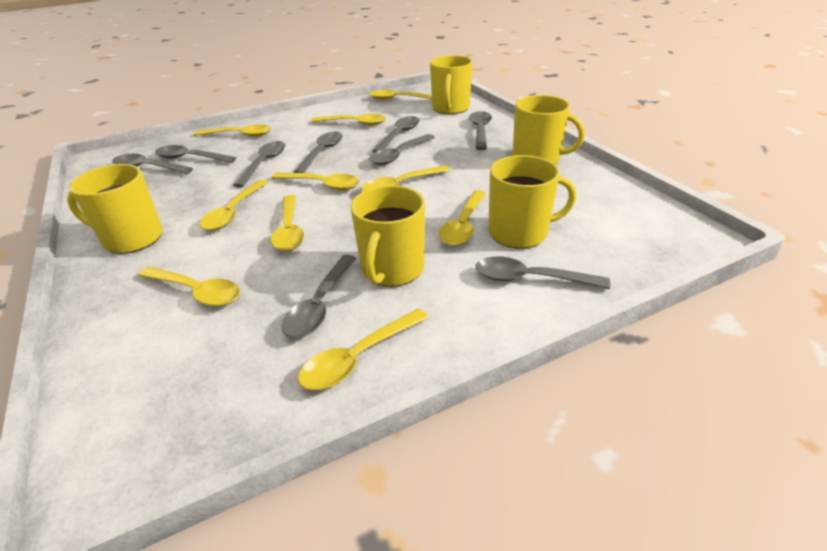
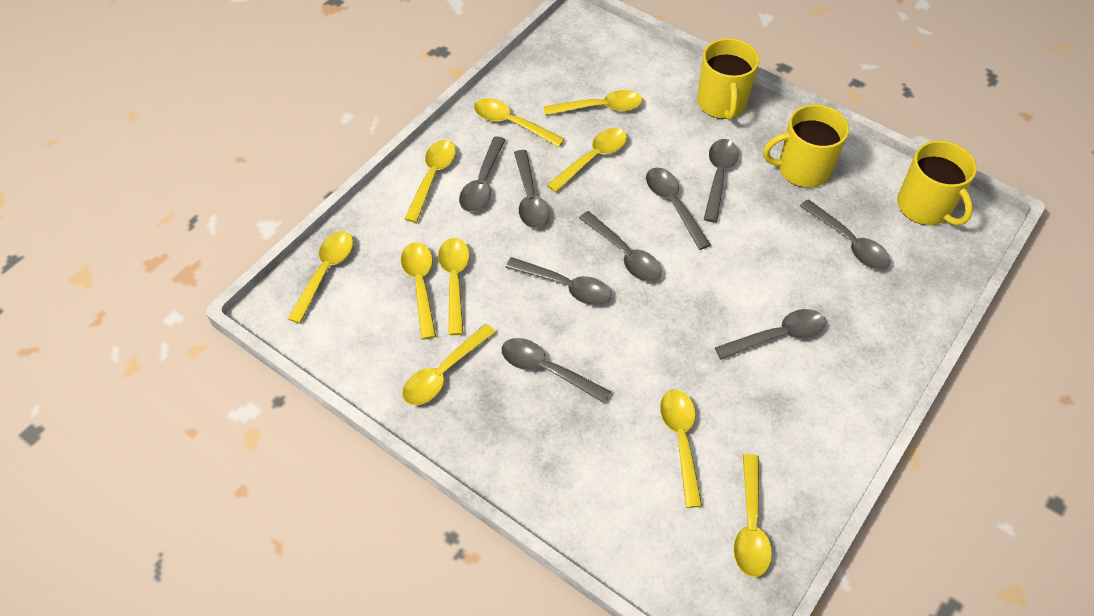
yellow mug: [67,164,163,254] [351,185,425,287] [430,55,473,114] [488,155,576,249] [512,95,585,164] = 5 -> [697,38,759,120] [763,104,849,188] [897,140,977,226] = 3

